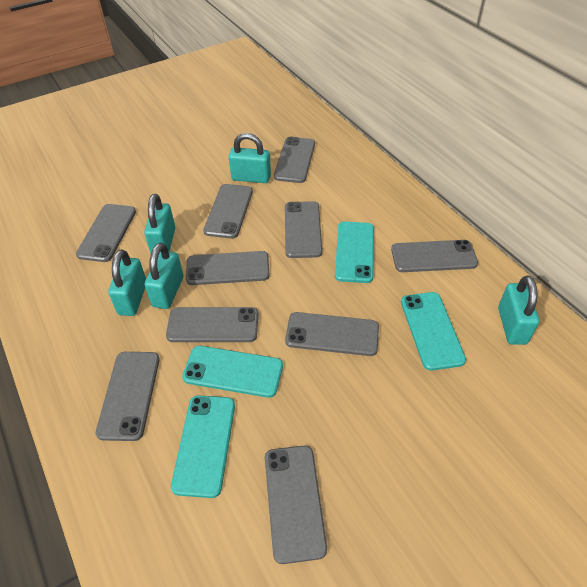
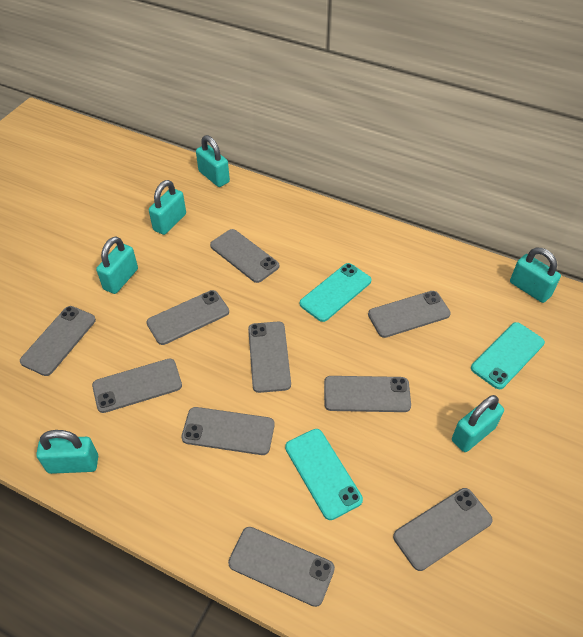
turquoise padlock: [108,249,146,316] [144,194,175,254] [145,243,183,309] [229,133,271,183] [498,276,539,345] = 5 -> [36,430,98,474] [96,237,138,294] [149,180,186,235] [196,135,230,187] [452,395,504,452] [510,248,561,303] = 6
turquoise phone: [171,395,235,498] [182,346,283,398] [335,222,374,283] [401,292,466,371] = 4 -> [285,429,363,520] [300,263,372,322] [471,322,545,389] = 3

